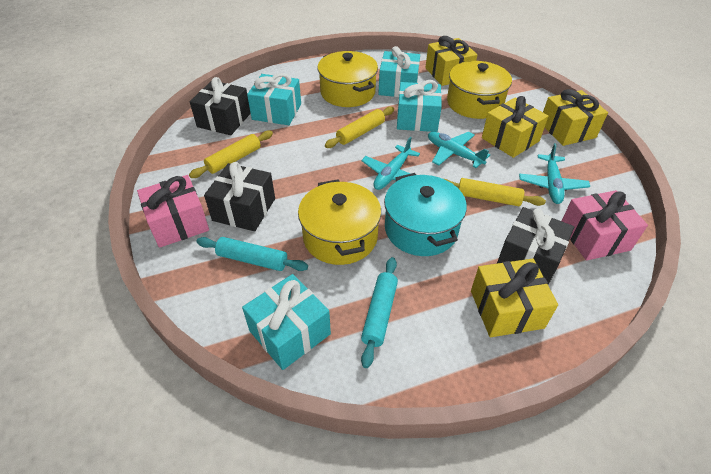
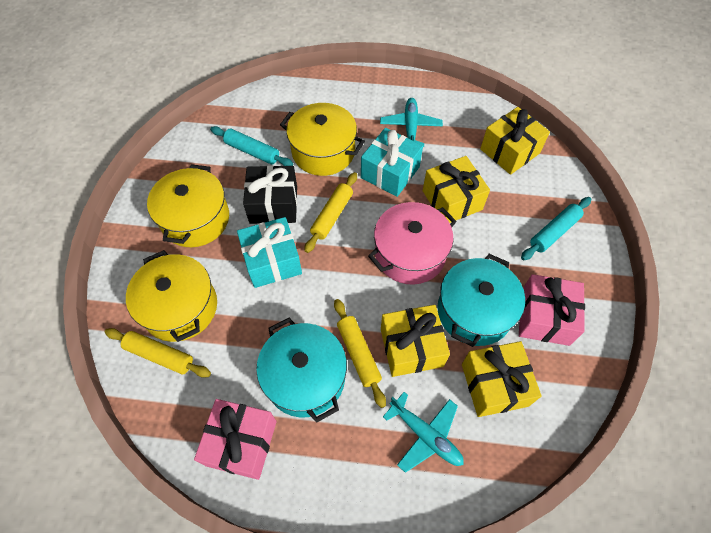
black gift: [190,77,251,135] [204,162,275,231] [497,207,574,285] = 3 -> [243,165,297,224] = 1
pink pot: none = 0 -> [368,202,457,285] = 1
turquoise gift: [242,274,331,370] [247,73,301,125] [378,46,420,97] [397,80,442,132] = 4 -> [237,217,302,288] [361,128,423,197] = 2
turquoise plane: [361,137,420,190] [428,132,490,168] [519,143,590,204] = 3 -> [380,98,443,147] [383,392,464,473] = 2
turquoise pot: [384,173,467,256] = 1 -> [256,318,347,422] [437,254,525,347] = 2

